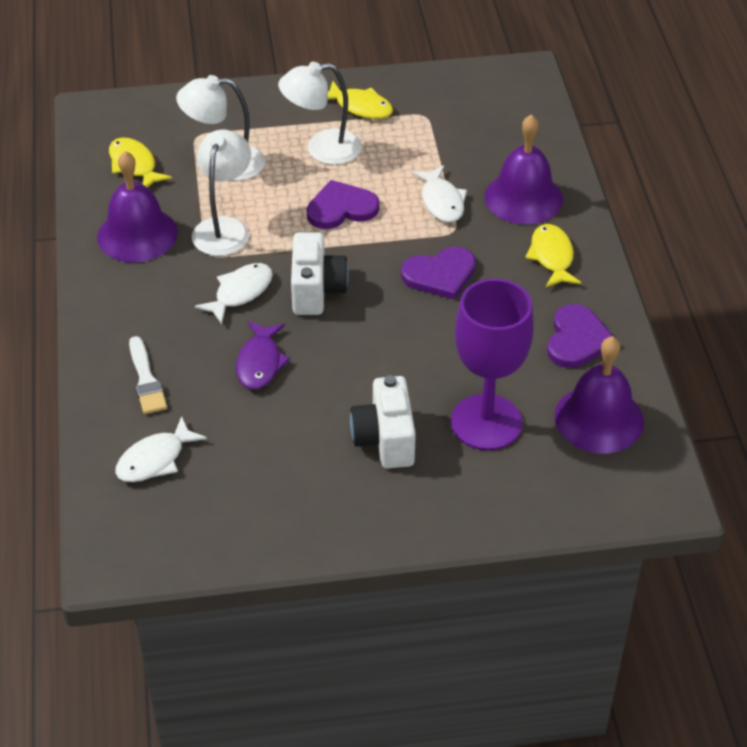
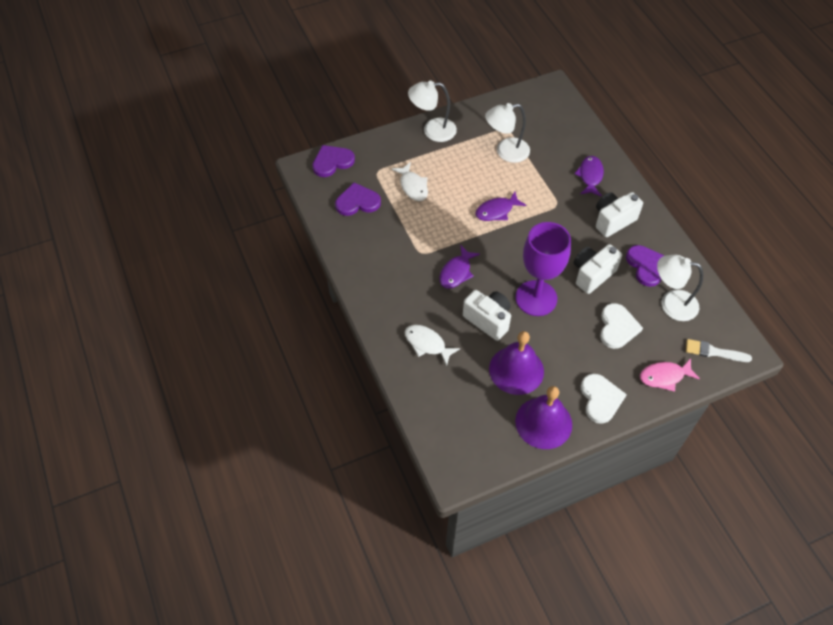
pink fish: none = 0 -> [640,358,700,392] = 1
purple bell: [97,151,178,263] [484,114,563,225] [554,336,644,453] = 3 -> [489,331,544,395] [515,386,572,449] = 2
purple fish: [236,321,290,390] = 1 -> [440,245,480,289] [475,192,526,221] [574,156,604,197] = 3
white camera: [291,232,349,315] [350,375,416,469] = 2 -> [463,290,511,341] [574,244,622,294] [596,192,643,237] = 3
white fish: [115,416,207,482] [195,263,273,324] [412,165,467,222] = 3 -> [392,162,428,201] [405,325,460,366] = 2
white heart: none = 0 -> [581,374,627,424] [600,303,643,349] = 2
yellow fish: [109,138,172,188] [328,81,393,119] [525,224,581,287] = 3 -> none = 0

